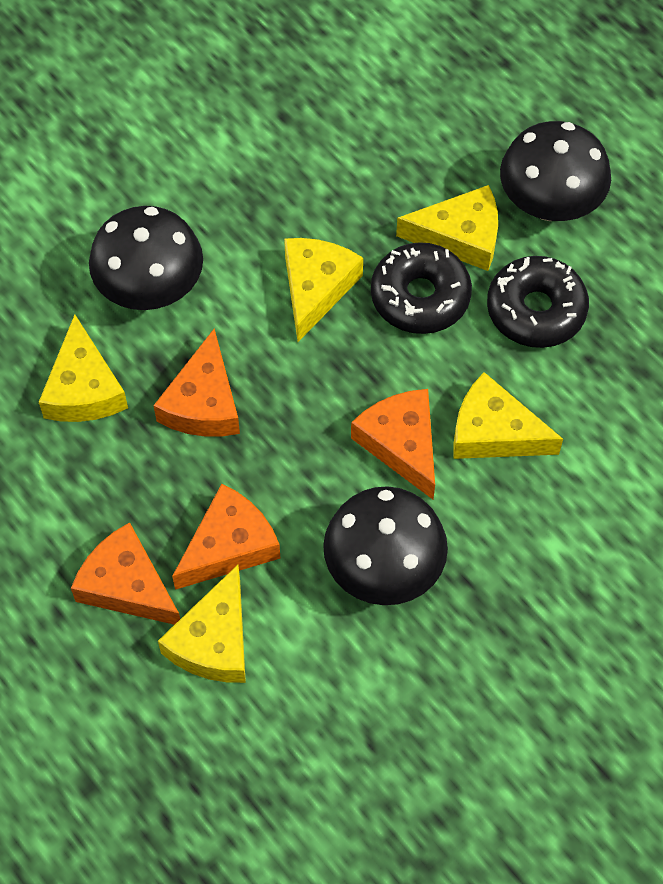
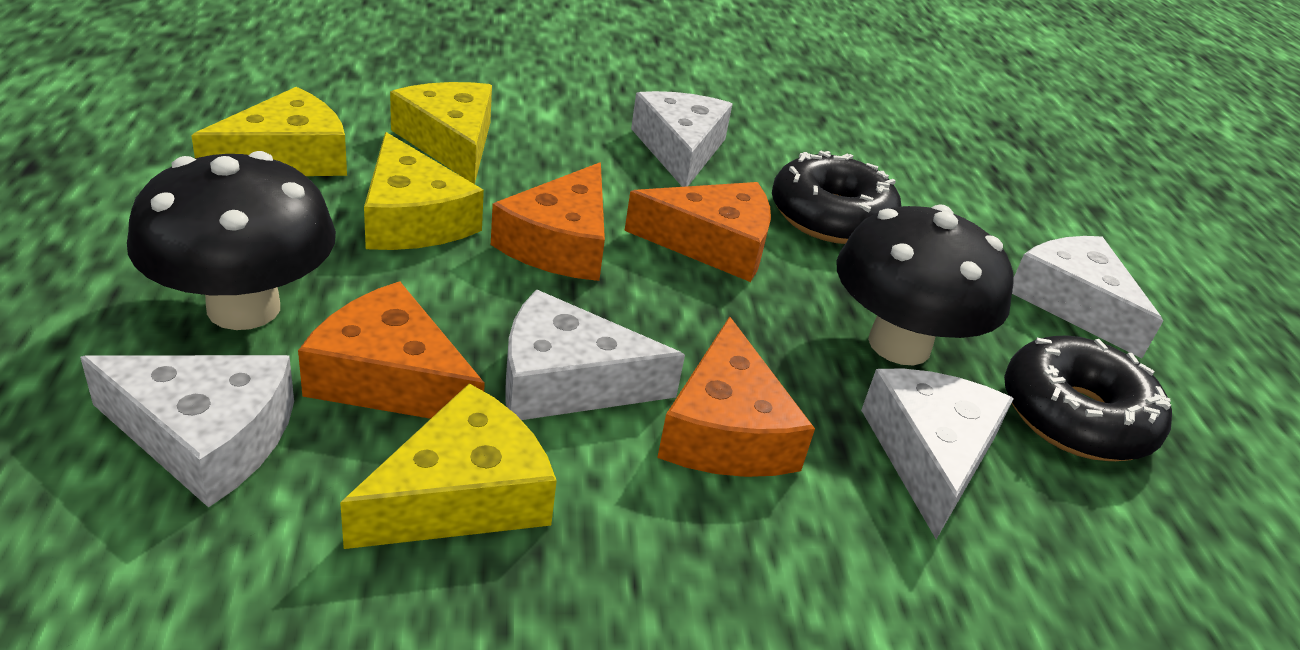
black mushroom: [89,206,203,310] [323,486,448,605] [500,121,611,221] = 3 -> [127,151,336,330] [836,204,1013,365] = 2
white cheese: none = 0 -> [80,355,294,508] [505,290,685,420] [631,91,733,187] [861,369,1014,539] [1012,236,1163,358] = 5
yellow cheese: [39,315,128,422] [158,565,246,683] [284,238,363,342] [396,185,498,271] [453,372,563,459] = 5 -> [191,87,347,176] [340,383,557,549] [364,132,484,250] [390,82,492,184] = 4

